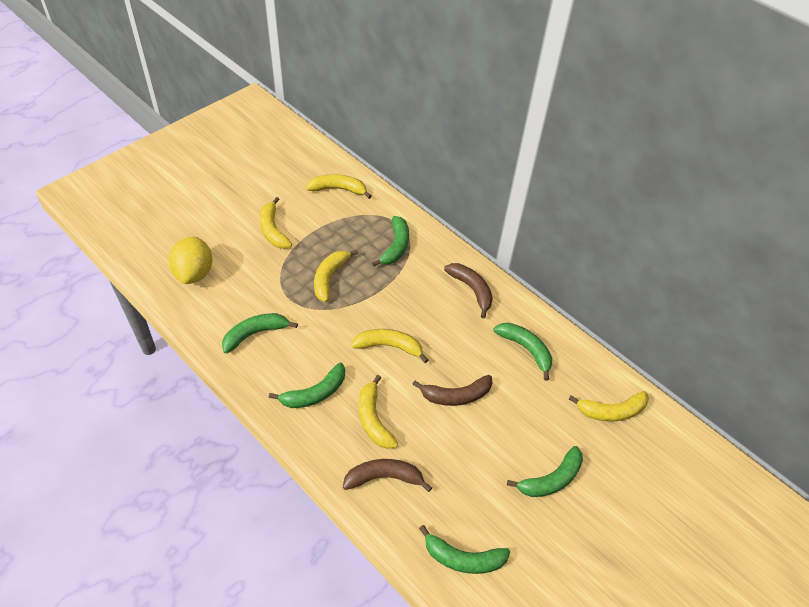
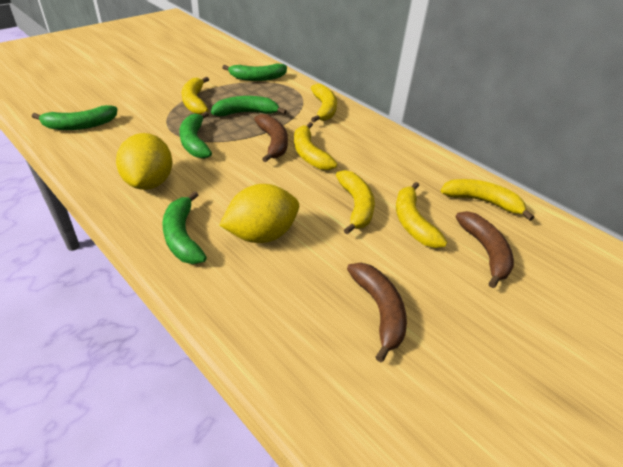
green banana: [222,313,298,353] [269,363,345,408] [372,216,409,267] [419,525,510,574] [494,323,552,381] [507,446,583,497] = 6 -> [32,105,118,130] [162,191,207,264] [179,111,212,159] [211,96,287,116] [222,64,287,81] = 5
yellow lemon: [169,237,212,284] = 1 -> [116,133,172,190] [219,184,299,243] = 2

